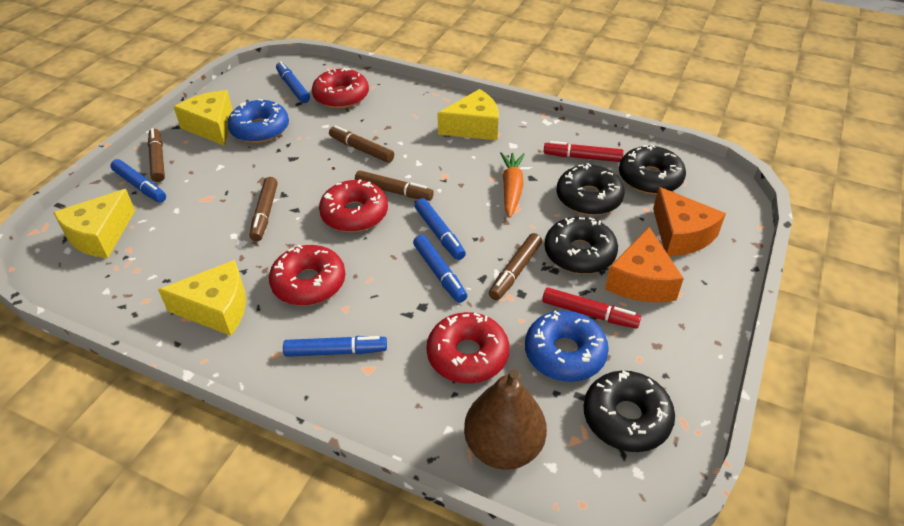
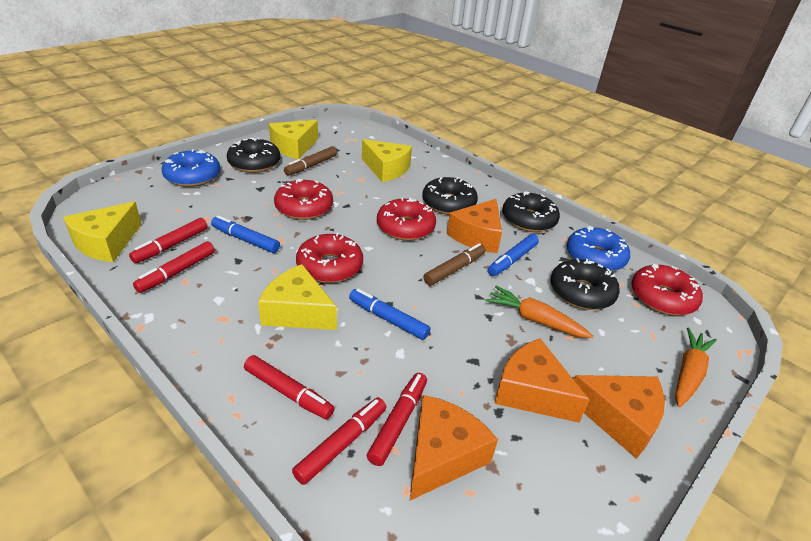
blue marker: [110,159,166,203] [276,61,310,103] [283,336,387,357] [413,235,467,303] [415,198,466,260] = 5 -> [211,215,280,253] [349,289,430,340] [488,234,539,276] = 3
brown marker: [148,128,165,182] [250,177,278,241] [329,125,394,163] [355,170,434,201] [489,233,542,300] = 5 -> [284,146,337,176] [423,243,486,286] = 2
brown pear: [464,369,547,470] = 1 -> none = 0
orange carrot: [500,152,525,218] = 1 -> [486,286,593,338] [675,328,717,407] = 2
orange cheese: [605,227,684,302] [653,187,726,256] = 2 -> [409,395,498,501] [447,199,502,253] [494,338,590,423] [574,375,665,459] = 4
red marker: [542,287,641,329] [544,141,624,162] = 2 -> [129,218,208,263] [133,241,215,293] [244,355,335,420] [292,398,386,485] [367,373,427,466] = 5

